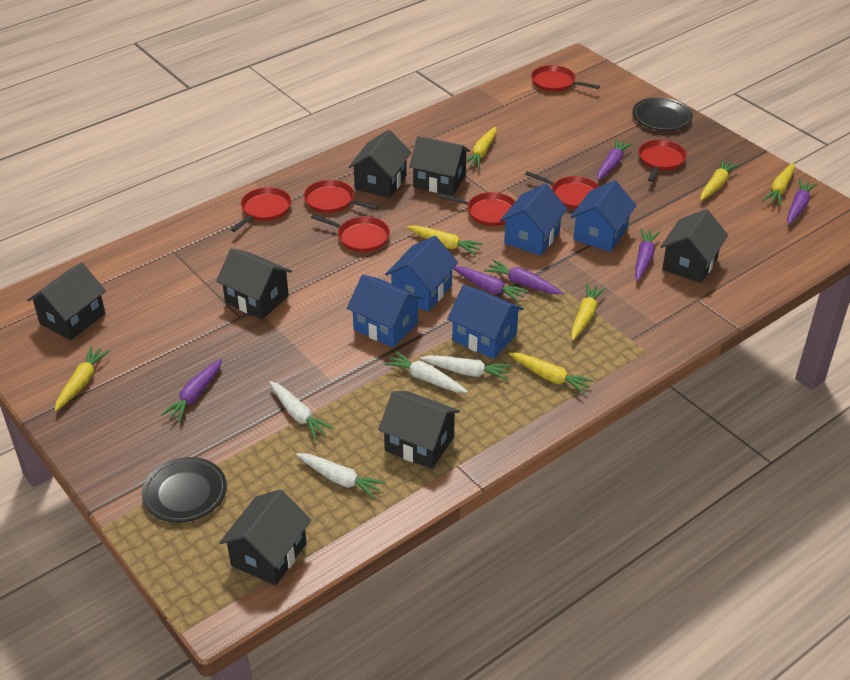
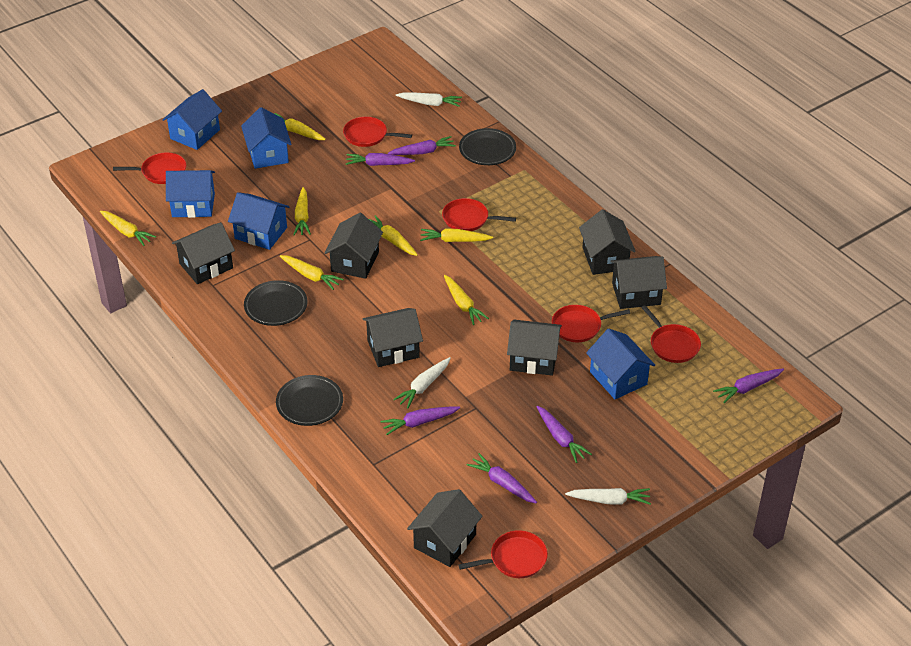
black plate: [142,457,227,523] [632,97,693,131] = 2 -> [244,280,307,326] [276,375,343,426] [459,128,516,165] = 3
red pan: [231,187,292,232] [304,180,379,213] [311,214,390,252] [438,192,516,226] [525,171,600,209] [531,65,600,92] [638,140,687,182] = 7 -> [113,152,186,184] [343,117,412,147] [442,198,516,231] [458,530,548,578] [552,305,630,342] [641,305,701,363] = 6
white carrot: [269,381,334,440] [296,453,386,499] [384,351,468,393] [420,355,511,380] = 4 -> [393,357,451,408] [396,93,462,107] [565,488,651,505] = 3

